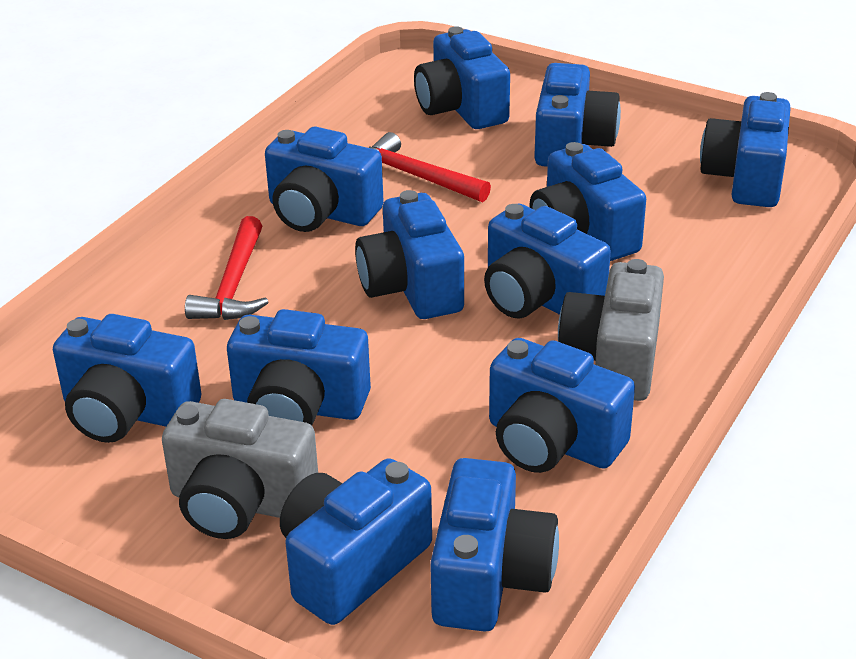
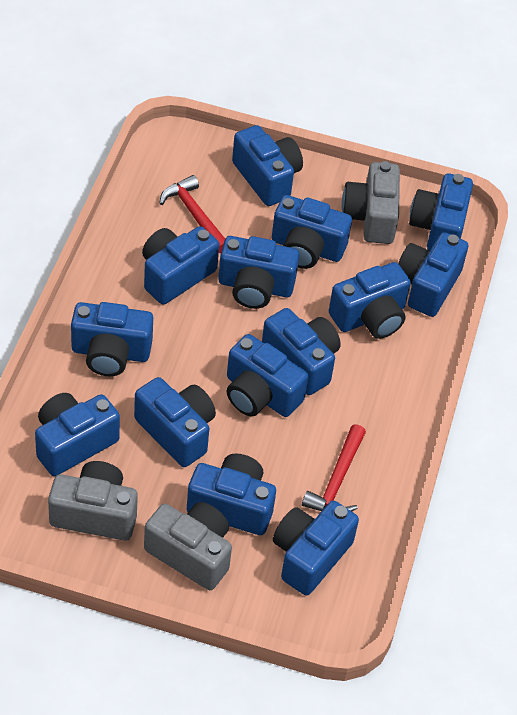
blue camera: [53,314,202,443] [227,309,371,425] [265,127,384,232] [280,458,432,625] [355,190,464,319] [414,26,510,129] [430,458,559,632] [484,204,611,318] [489,338,635,473] [529,142,646,261] [534,63,621,167] [700,92,791,207] = 12 -> [35,393,120,476] [71,302,153,376] [134,377,216,467] [142,226,219,305] [187,453,276,535] [218,236,299,309] [227,334,308,417] [232,125,303,206] [262,308,341,395] [272,195,352,269] [273,501,359,596] [329,262,411,339] [398,232,469,317] [409,173,473,251] = 14
grey camera: [162,399,318,539] [558,259,664,401] = 2 -> [48,461,138,541] [144,502,232,590] [342,161,400,244] = 3

